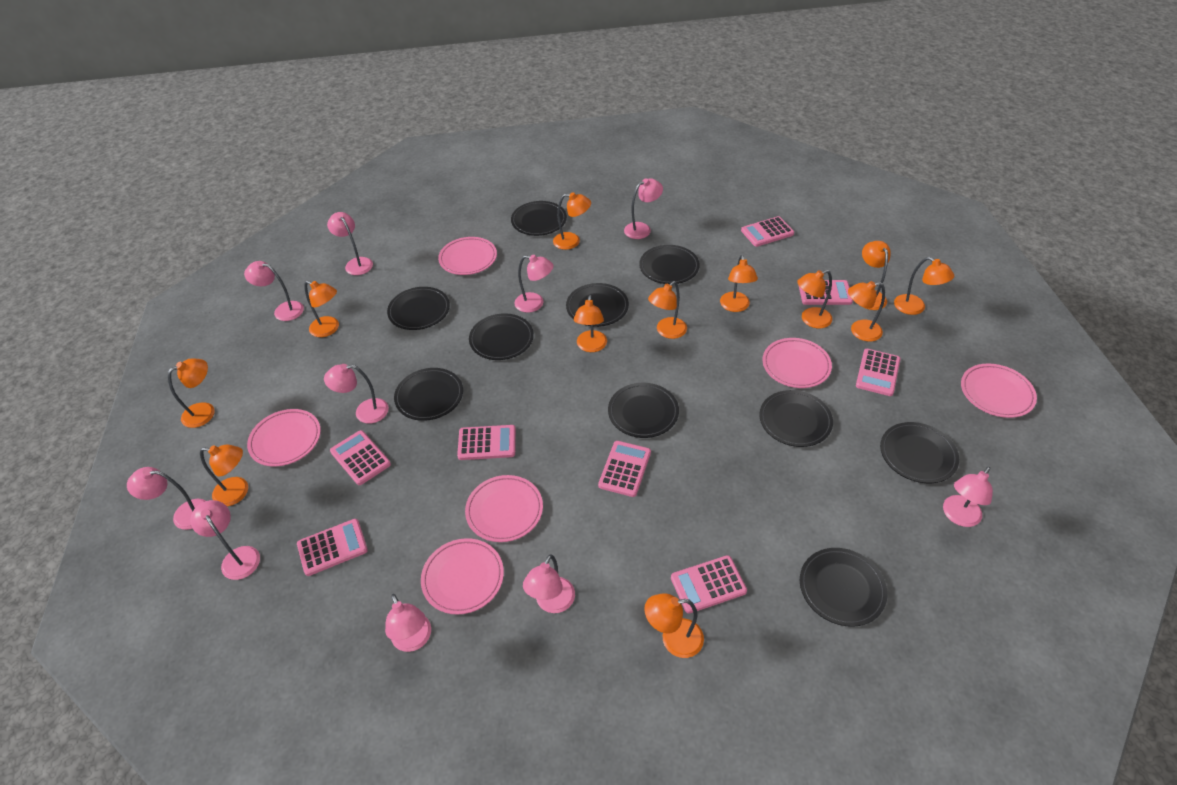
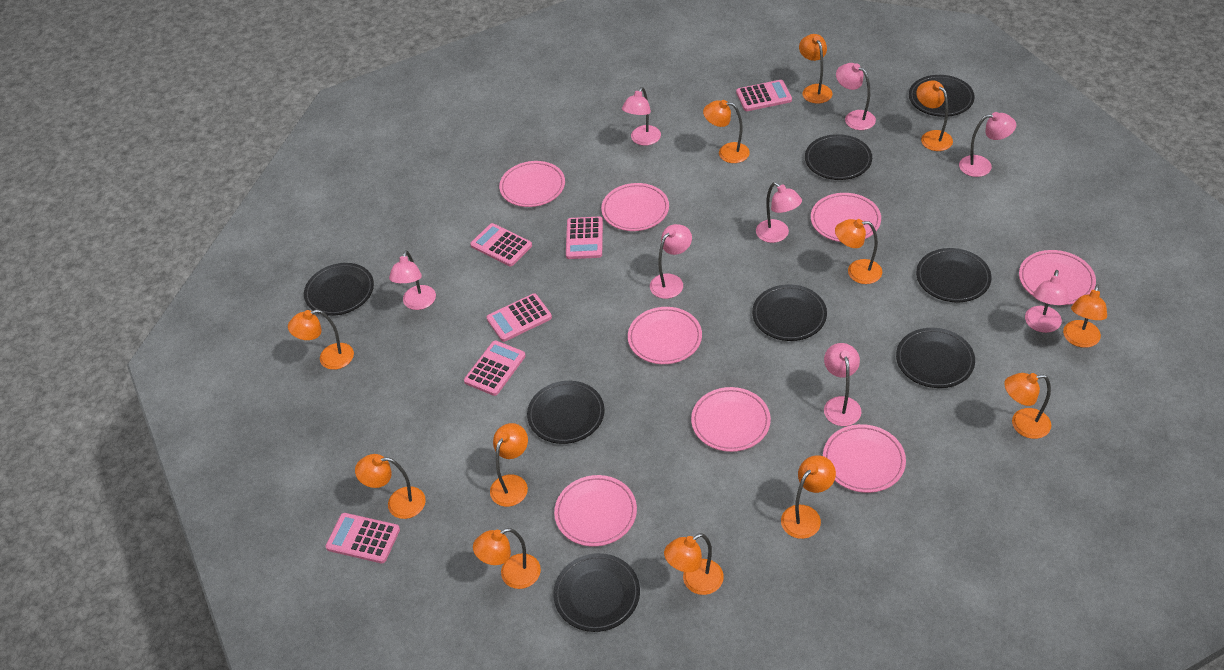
black plate: [387,287,450,330] [394,368,463,421] [469,313,534,360] [511,201,567,236] [566,283,629,327] [608,383,679,438] [639,245,700,284] [759,390,833,447] [800,548,888,627] [880,422,959,483] = 10 -> [304,263,374,316] [527,381,605,444] [553,553,640,632] [752,284,827,341] [805,134,872,180] [896,328,975,388] [909,75,975,117] [916,248,992,302] = 8
pink calculator: [297,519,368,576] [330,430,391,485] [457,425,516,460] [598,441,651,497] [671,555,747,614] [741,216,794,247] [799,280,853,305] [856,349,900,396] = 8 -> [326,513,400,563] [464,341,526,396] [470,223,532,266] [486,293,552,342] [566,217,603,259] [736,80,792,111] = 6
pink lamp: [127,467,206,530] [190,500,260,580] [244,261,304,321] [324,364,389,424] [327,212,373,275] [385,594,431,652] [514,255,554,313] [523,554,575,613] [624,178,663,239] [943,467,993,527] = 10 -> [389,250,436,310] [622,87,661,146] [650,224,692,299] [756,182,802,243] [824,343,862,426] [836,63,876,130] [959,112,1016,177] [1025,270,1069,333] = 8
pink plate: [247,409,321,467] [421,538,504,615] [438,237,497,275] [465,475,543,542] [762,338,832,388] [961,364,1037,418] = 6 -> [499,161,565,207] [554,475,637,546] [601,183,669,231] [628,307,702,364] [691,387,771,452] [811,193,881,242] [823,424,906,493] [1019,250,1096,305] = 8

